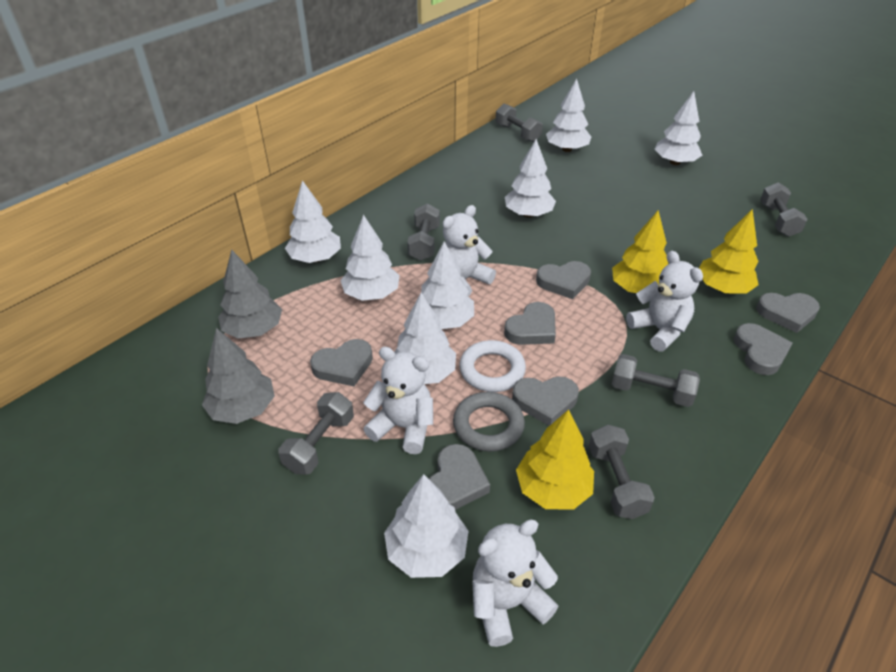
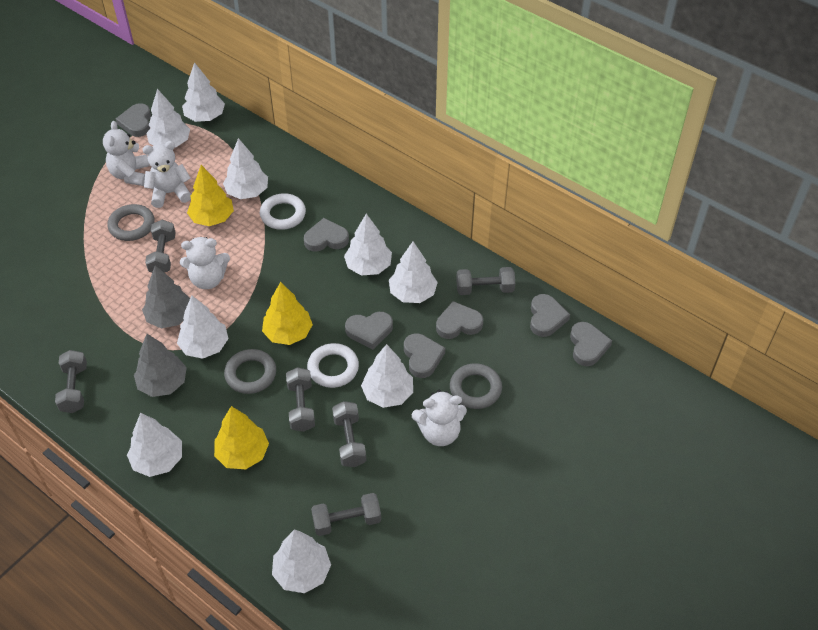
grey ring: [453,392,525,452] = 1 -> [108,204,155,241] [224,349,276,394] [450,363,502,409] = 3
white ring: [460,340,526,392] = 1 -> [260,193,306,230] [307,343,359,388] = 2
white tree: [285,180,341,263] [340,215,400,301] [384,474,468,578] [394,293,456,384] [421,241,474,329] [505,139,556,218] [546,79,591,152] [654,91,702,165] = 8 -> [127,413,182,477] [146,89,190,147] [177,295,229,359] [182,62,225,122] [223,138,268,199] [272,529,331,593] [344,214,392,276] [361,344,413,408] [389,241,438,303] = 9

